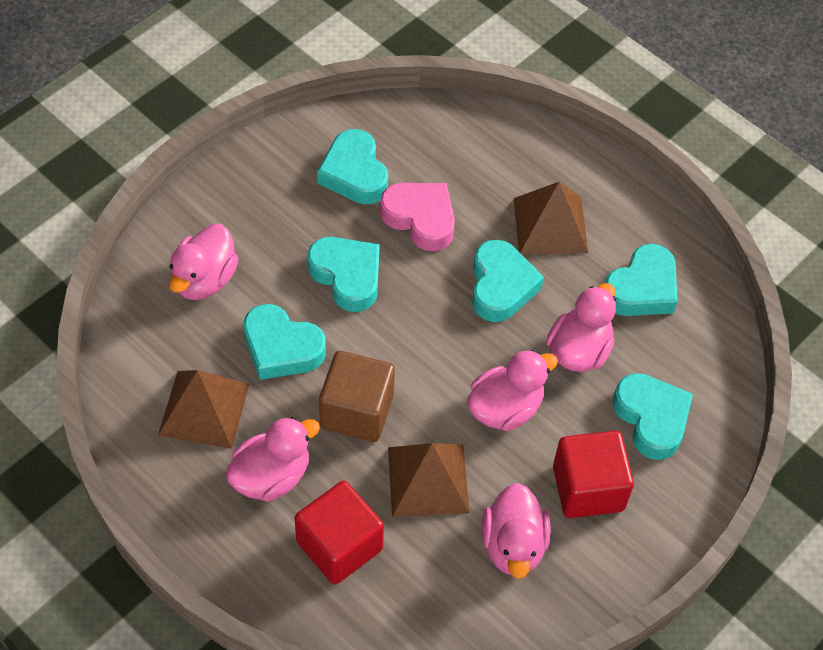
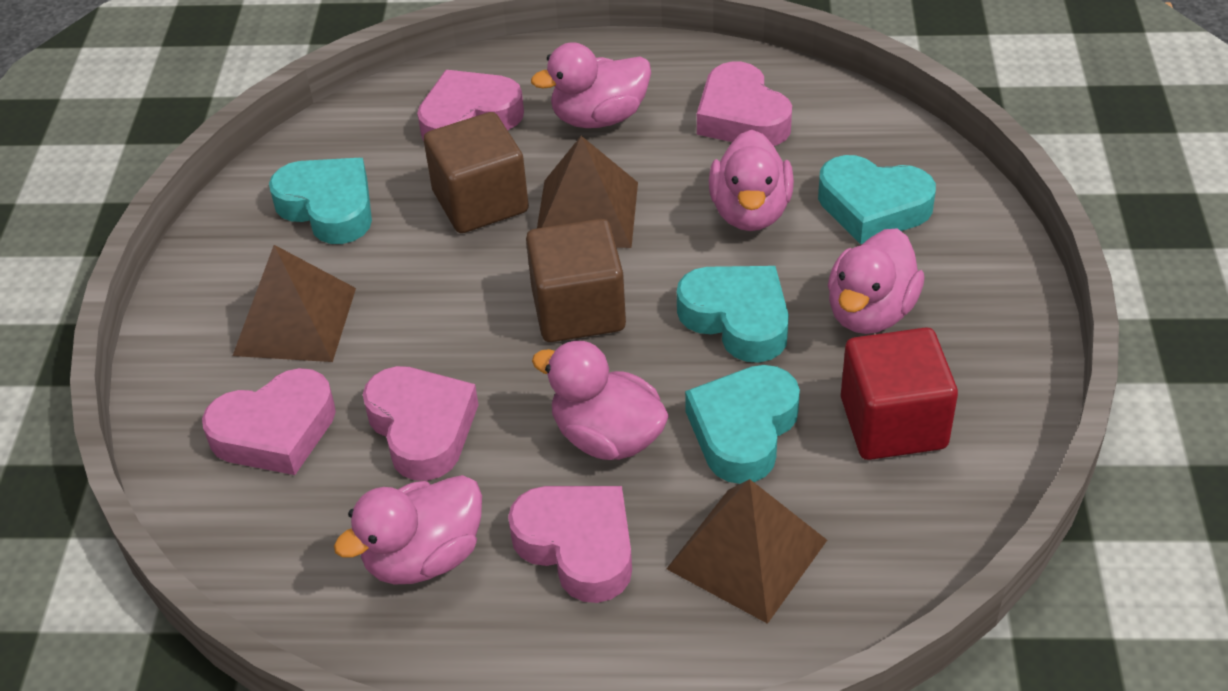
brown cube: [319,351,395,442] = 1 -> [424,112,529,233] [526,219,626,342] = 2
pink heart: [380,183,455,251] = 1 -> [202,368,336,475] [363,366,479,481] [417,70,524,141] [508,486,632,603] [697,61,792,146] = 5
red cube: [295,481,384,585] [553,431,634,518] = 2 -> [841,327,958,460] = 1
turquoise heart: [244,304,326,380] [308,237,380,312] [317,129,388,204] [472,239,544,322] [605,244,677,316] [613,373,693,460] = 6 -> [269,158,372,244] [677,266,789,363] [685,365,800,484] [818,155,936,244] = 4

